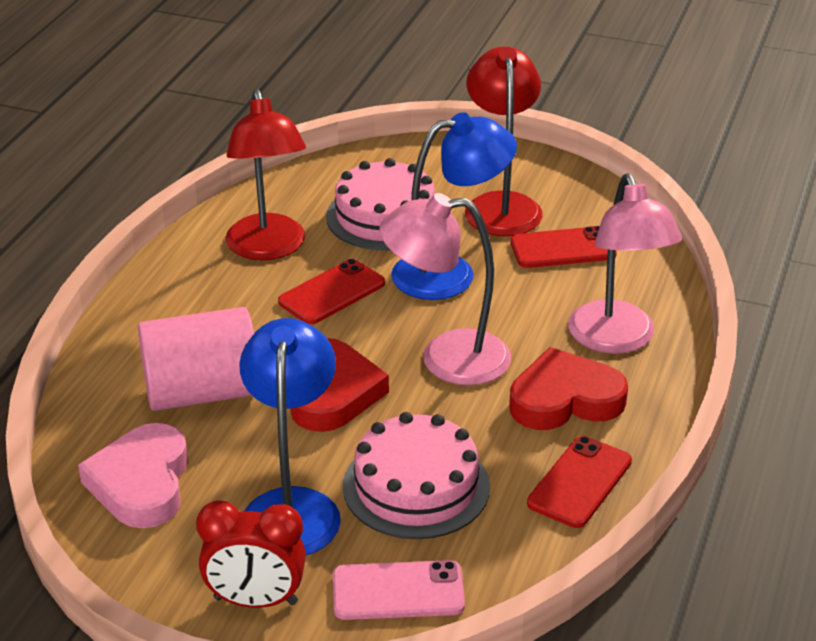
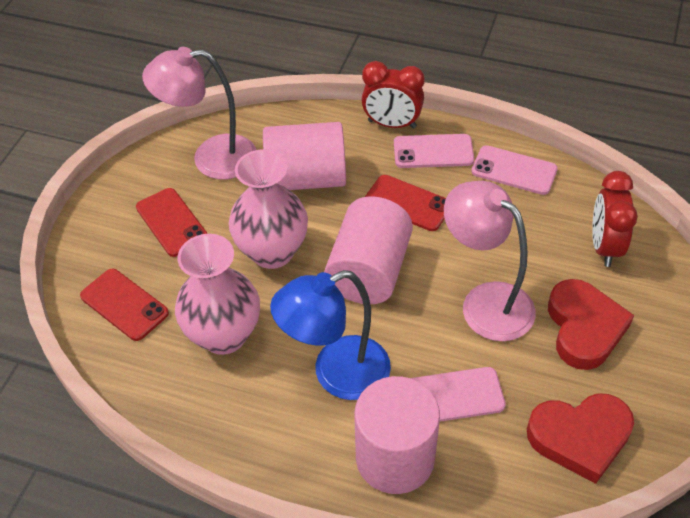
blue lamp: [239,318,341,555] [391,112,517,300] = 2 -> [270,270,391,400] = 1
pink cake: [326,158,435,251] [343,412,490,539] = 2 -> none = 0
pink cylinder: [138,307,254,411] = 1 -> [263,122,346,190] [324,196,413,304] [354,376,440,494] = 3
pink heart: [78,423,188,528] = 1 -> none = 0
pink phone: [333,560,465,620] = 1 -> [394,134,474,168] [411,367,506,422] [471,145,558,195] = 3
pink vase: none = 0 -> [175,234,260,355] [229,149,308,269] = 2
red clock: [196,500,306,608] = 1 -> [361,61,425,129] [592,171,638,267] = 2
red lamp: [226,89,306,260] [465,46,543,236] = 2 -> none = 0

